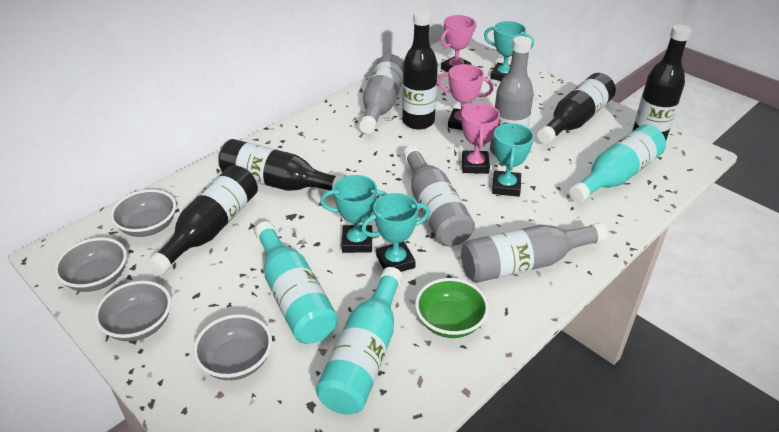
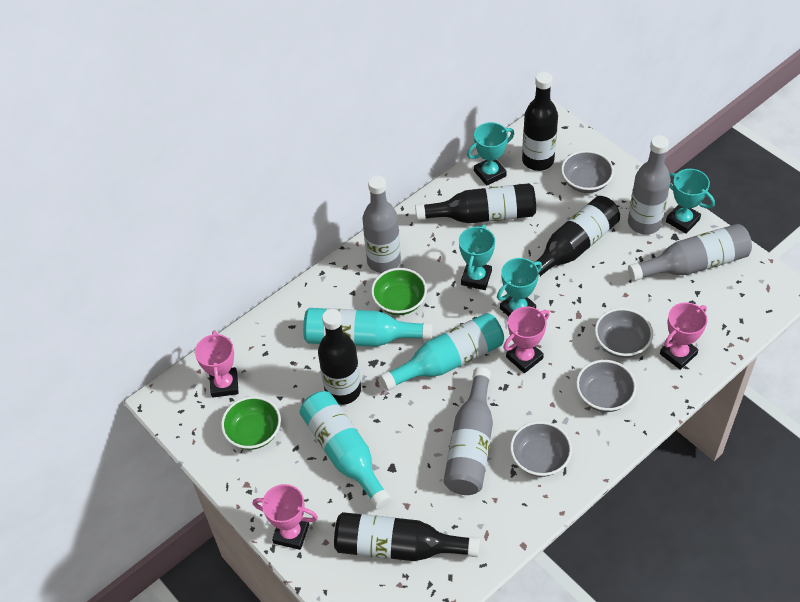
green bowl: [415,278,489,338] = 1 -> [221,396,281,450] [371,268,427,315] = 2
pink trophy: [437,64,493,130] [440,15,476,72] [461,103,500,174] = 3 -> [195,331,238,398] [253,484,318,550] [503,306,549,373] [660,302,708,370] = 4

